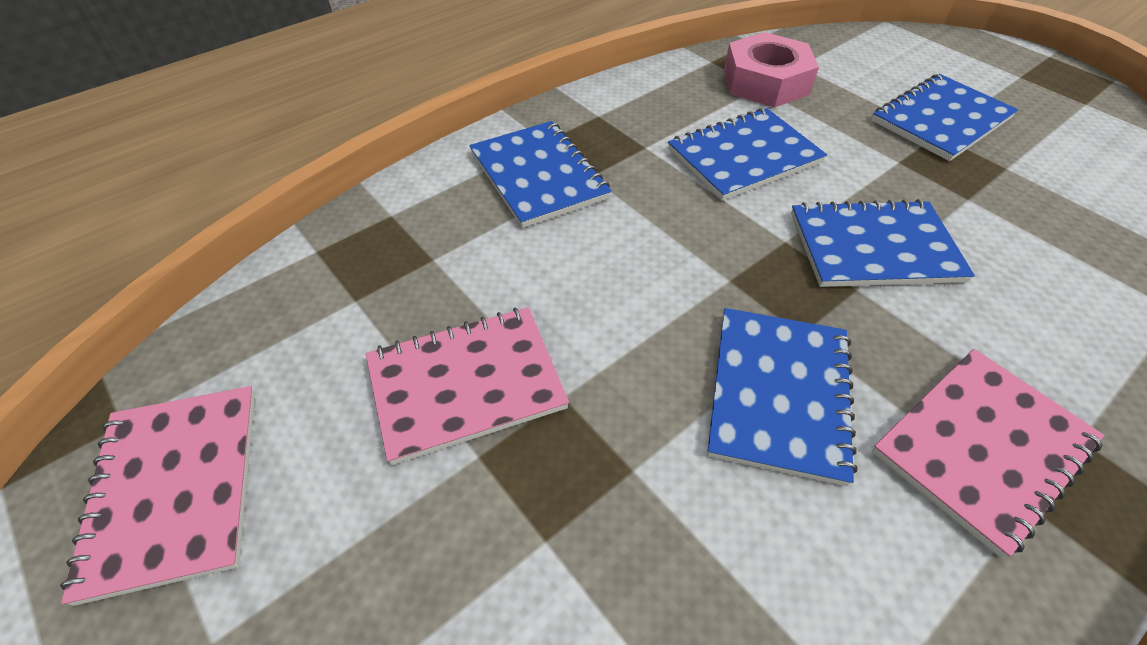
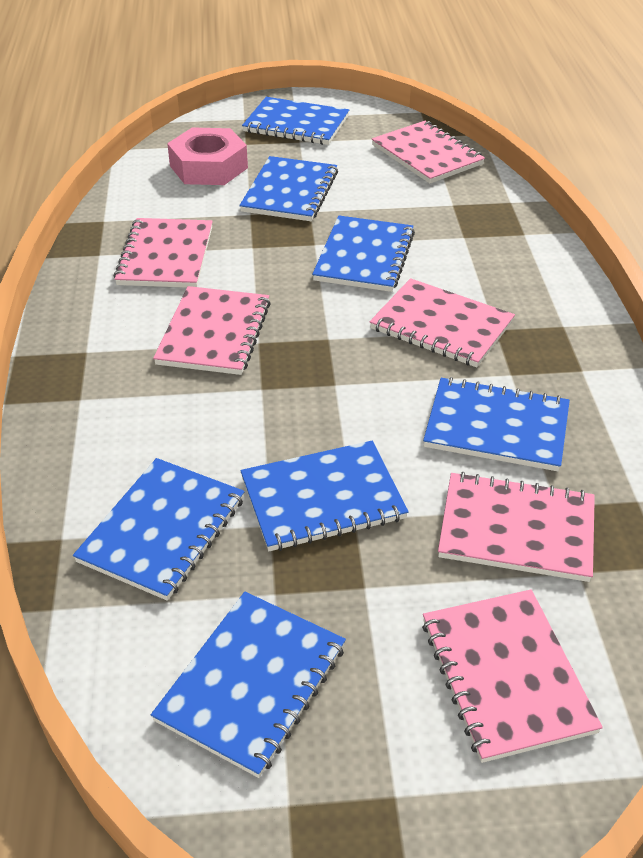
blue notebook: [469,121,612,228] [668,108,827,200] [707,308,857,486] [791,199,975,287] [872,74,1018,161] = 5 -> [73,458,245,601] [151,592,346,778] [239,156,338,221] [240,441,409,551] [242,97,349,145] [312,215,415,292] [423,377,570,471] = 7
pink notebook: [60,386,255,606] [366,307,569,465] [872,349,1104,559] = 3 -> [114,218,213,288] [153,286,271,375] [370,278,515,367] [372,121,485,183] [422,590,603,763] [438,472,595,582] = 6

